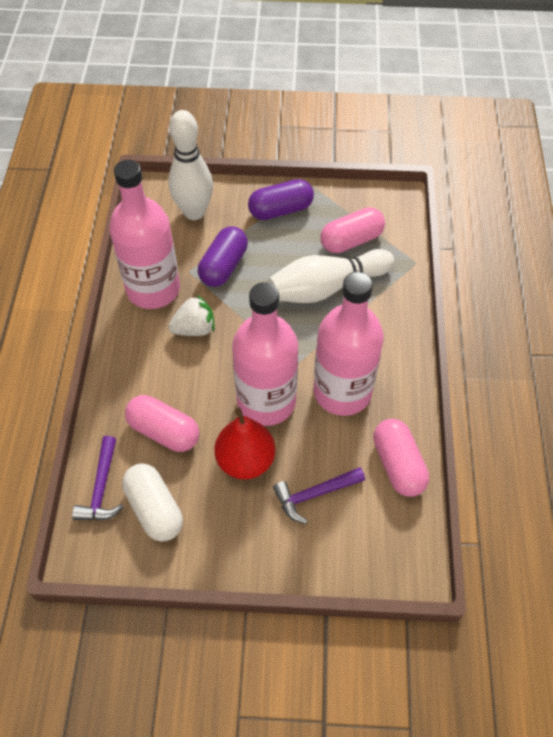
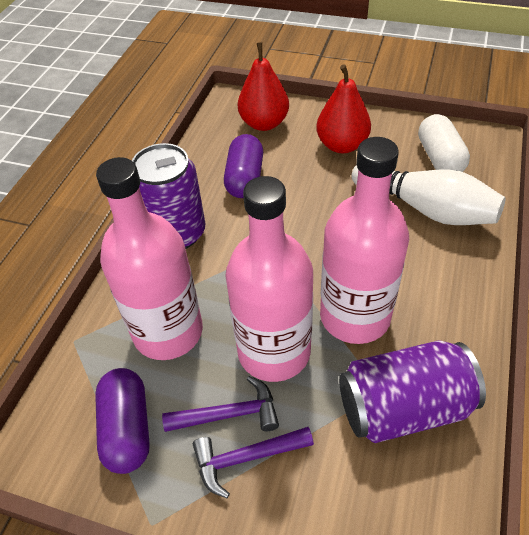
pink capsule: [125,395,199,452] [320,207,385,253] [373,419,429,497] = 3 -> none = 0
purple can: none = 0 -> [132,143,206,249] [339,340,486,443] = 2
red pear: [214,408,275,480] = 1 -> [238,42,289,131] [316,64,371,153] = 2
white bowling pin: [168,110,213,220] [267,249,394,303] = 2 -> [352,165,506,225] = 1
white strawberry: [168,295,215,336] = 1 -> none = 0

